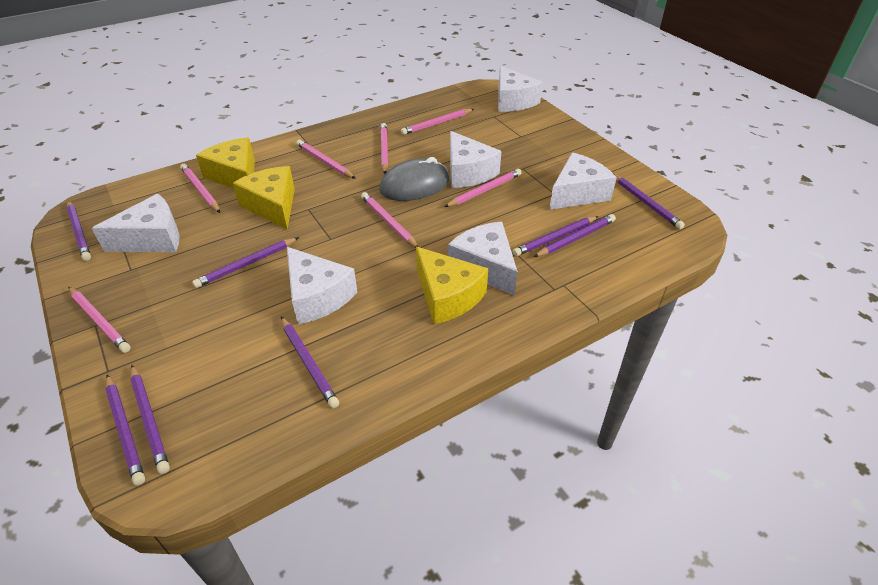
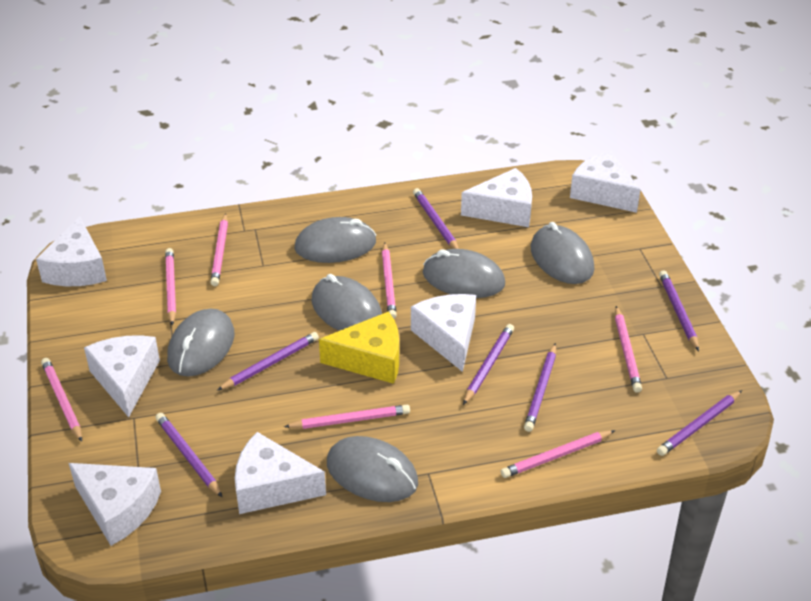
grey mouse: [379,157,449,201] = 1 -> [167,309,235,376] [294,217,376,263] [312,274,382,331] [327,436,418,502] [423,249,505,298] [530,222,594,284] = 6
purple pencil: [66,200,91,261] [105,375,145,485] [130,365,170,474] [192,237,299,288] [281,317,339,408] [513,216,599,256] [534,214,616,257] [614,174,685,229] = 8 -> [155,413,222,497] [217,332,319,391] [413,188,459,249] [463,324,514,405] [524,343,556,432] [657,390,742,456] [659,270,699,351] = 7
white cheese: [92,194,179,252] [287,247,357,324] [448,222,518,296] [450,131,501,188] [498,66,543,112] [549,152,617,210] = 6 -> [36,217,107,286] [69,463,161,546] [84,335,160,417] [235,432,326,514] [411,294,476,372] [461,168,532,227] [570,151,640,213] = 7
yellow cheese: [196,137,255,189] [233,166,295,230] [416,247,488,324] = 3 -> [319,311,399,384] = 1

